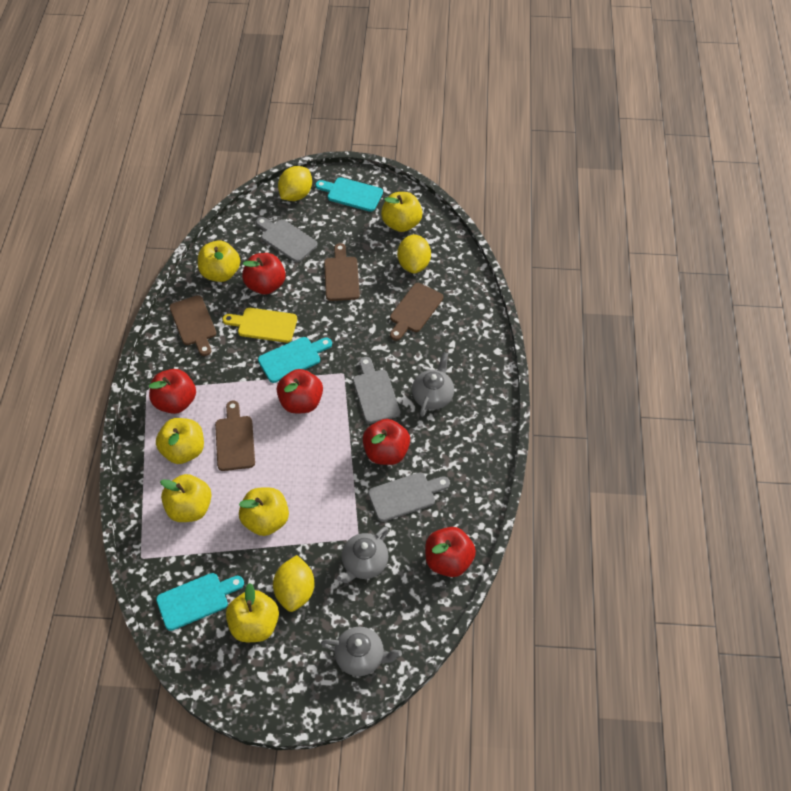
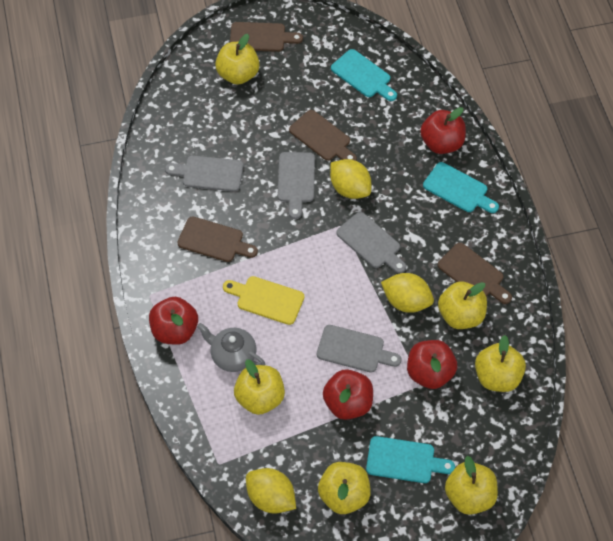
grey cutting board: [256,217,318,262] [353,357,400,424] [368,472,450,522] = 3 -> [165,156,244,192] [278,152,315,219] [317,325,401,373] [336,212,406,274] = 4
grey teapot: [321,627,402,676] [337,527,389,583] [412,352,454,417] = 3 -> [197,323,265,372] = 1
red apple: [149,369,196,414] [242,253,286,295] [277,369,323,413] [362,419,410,465] [425,527,476,577] = 5 -> [149,297,198,345] [323,369,373,420] [407,340,457,389] [420,107,466,154] = 4

